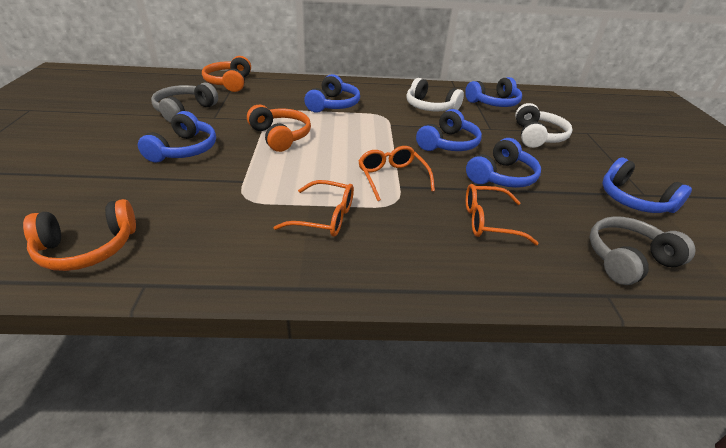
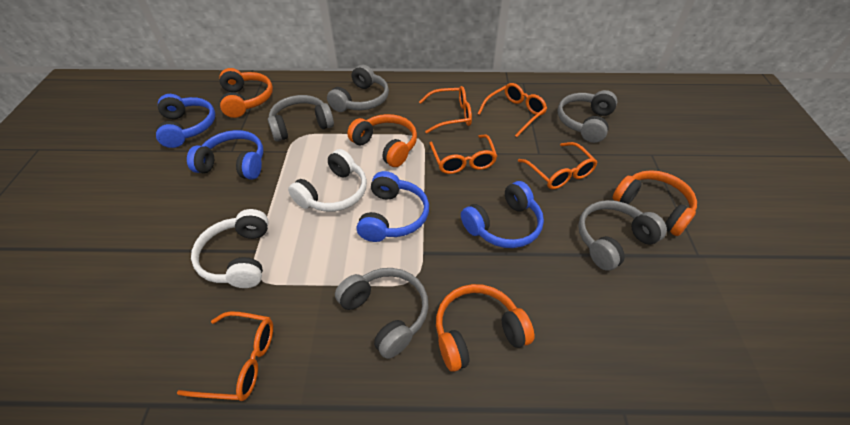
blue headphones: [138,111,216,163] [304,74,360,113] [416,109,482,151] [465,77,522,107] [466,138,541,188] [602,157,692,213] = 6 -> [156,94,216,148] [187,130,263,180] [357,171,429,242] [461,181,544,248] = 4
grey headphones: [151,82,218,123] [589,216,696,285] = 2 -> [268,95,334,142] [327,65,389,112] [335,268,429,359] [557,90,618,143] [578,200,667,271] = 5
orange glasses: [273,180,354,237] [358,146,435,201] [466,184,539,245] = 3 -> [177,311,273,401] [419,86,472,133] [429,134,497,174] [478,83,547,137] [518,142,597,189] = 5
orange headphones: [23,199,136,271] [202,56,251,92] [247,105,311,152] = 3 -> [219,68,273,118] [347,114,417,167] [436,284,534,372] [613,170,697,236] = 4

